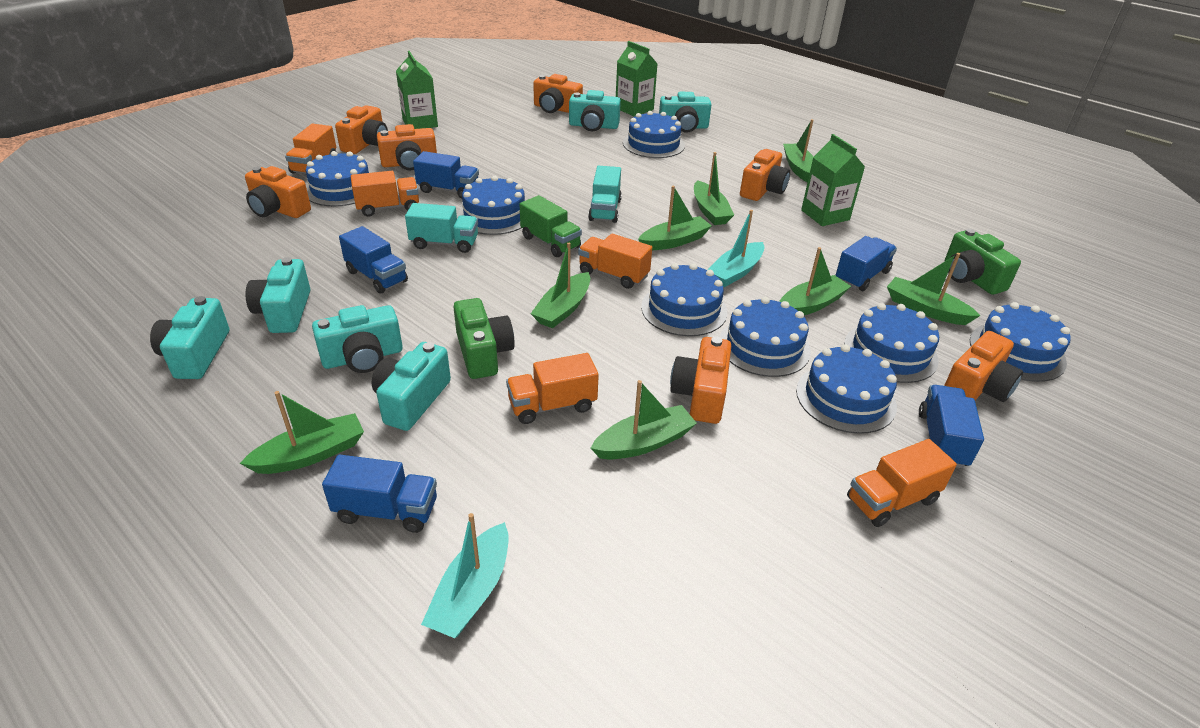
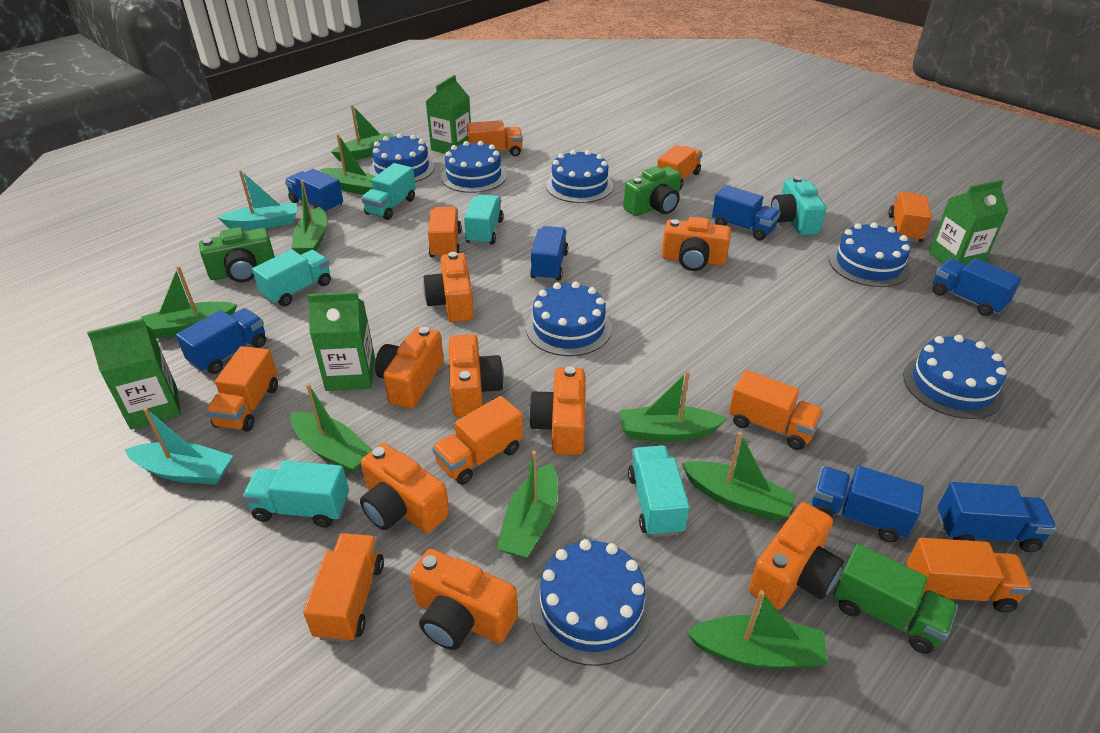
blue cake: [306,151,369,206] [458,176,525,235] [623,111,685,158] [641,263,727,336] [720,297,811,377] [796,344,897,434] [844,303,939,383] [970,302,1071,382] = 8 -> [369,133,435,182] [441,141,507,193] [526,282,612,356] [530,539,653,666] [546,150,613,203] [829,222,910,287] [903,335,1007,419] = 7
blue truck: [322,455,437,533] [339,226,408,294] [413,151,479,199] [836,236,897,291] [919,385,984,468] = 5 -> [176,308,266,374] [285,169,343,213] [530,226,568,281] [712,185,781,241] [812,466,924,543] [933,258,1022,316] [938,482,1057,552] = 7
green boat: [240,391,364,474] [531,243,590,328] [591,380,697,460] [638,186,712,250] [694,152,734,225] [779,247,851,315] [783,119,814,182] [887,253,981,325] = 8 -> [141,266,238,339] [290,384,372,473] [292,181,327,255] [320,134,375,195] [331,105,394,161] [496,451,558,559] [620,371,726,442] [681,432,797,521] [686,590,828,668] = 9
green carton: [396,51,438,129] [616,41,658,117] [801,134,865,226] = 3 -> [87,319,181,430] [307,292,375,391] [426,75,471,154] [928,180,1008,265] = 4
orange camera: [245,166,311,218] [335,105,388,154] [377,124,437,170] [533,74,583,113] [670,336,731,424] [740,149,790,201] [944,331,1023,402] = 7 -> [360,443,449,533] [375,327,444,409] [410,549,518,650] [423,252,474,322] [449,334,504,417] [529,367,585,455] [662,217,731,271] [749,502,844,610] = 8
orange truck: [285,124,336,174] [351,171,419,217] [506,353,599,424] [578,234,652,289] [847,439,957,527] = 5 -> [206,346,278,432] [303,533,384,643] [428,207,462,258] [432,396,523,485] [467,120,523,156] [657,145,702,190] [729,370,824,450] [888,192,932,242] [907,538,1032,612] = 9
turquoise camera: [150,296,229,379] [245,257,310,333] [312,305,403,373] [372,342,451,431] [569,90,621,131] [659,92,711,133] = 6 -> [771,176,826,236] = 1
turquoise truck: [405,203,478,253] [588,166,622,223] = 2 -> [243,461,349,528] [252,250,331,306] [361,163,416,220] [464,195,503,245] [628,445,689,537] = 5

